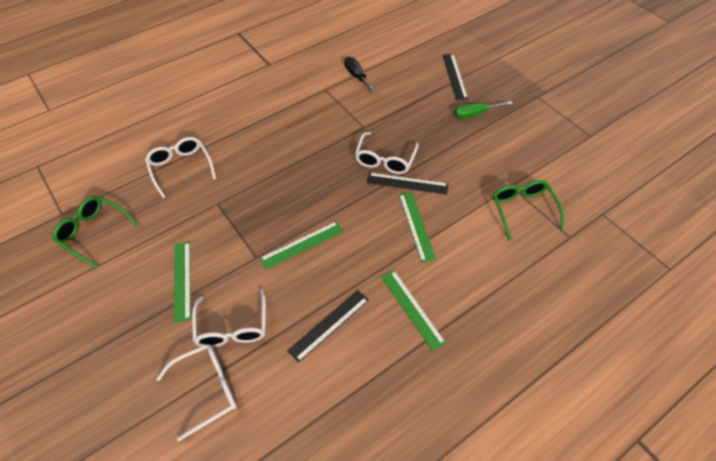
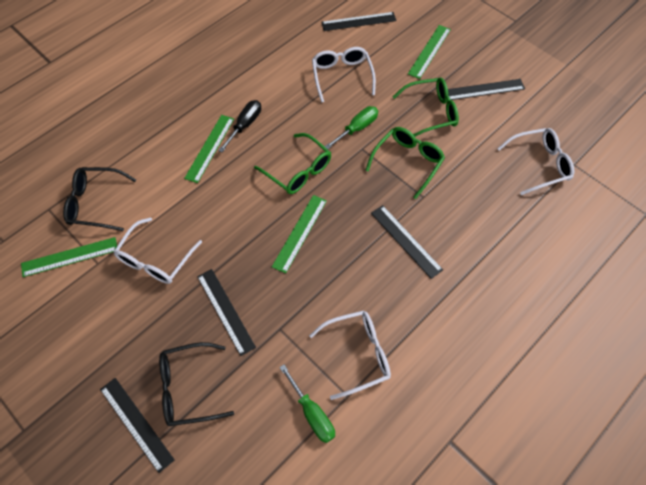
black glasses: none = 0 -> [63,167,136,231] [159,342,234,426] = 2
black ruler: [288,290,369,363] [367,172,448,194] [442,54,468,100] = 3 -> [100,378,175,473] [197,269,256,356] [321,12,396,31] [371,205,443,279] [448,79,525,100] = 5
green glasses: [52,196,139,268] [493,180,564,241] = 2 -> [254,133,331,194] [366,127,445,199] [393,78,459,137] = 3
green screwdriver: [454,101,513,119] = 1 -> [279,365,335,443] [324,106,378,149] = 2

